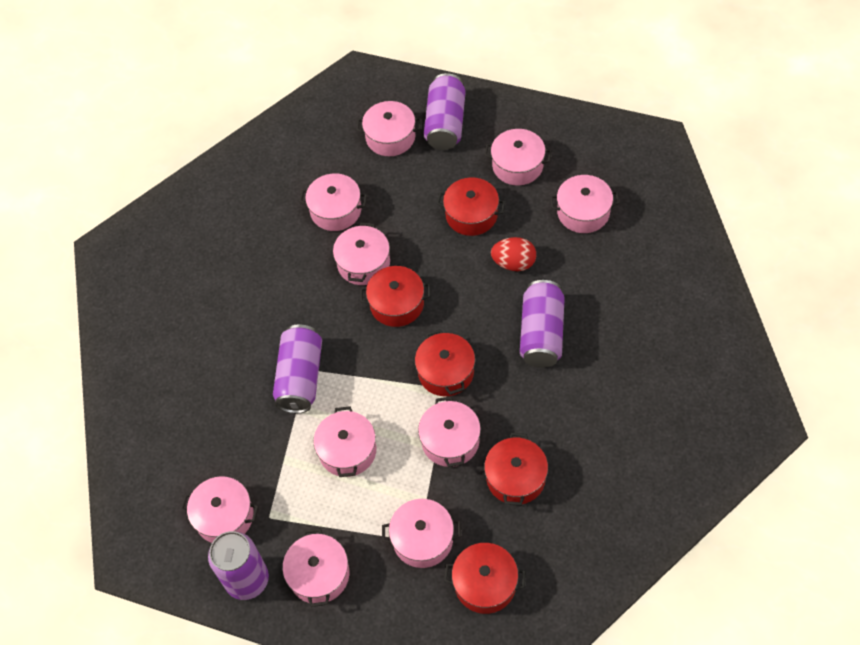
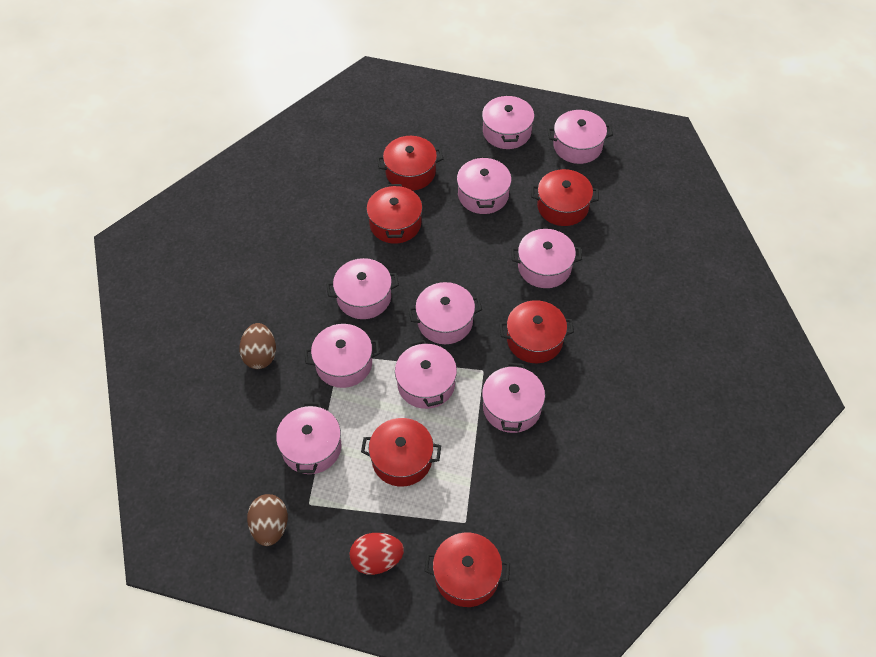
brown egg: none = 0 -> [239,323,276,369] [247,494,288,546] = 2
purple can: [208,531,269,600] [273,325,322,413] [424,73,466,150] [520,280,565,368] = 4 -> none = 0
red pot: [360,266,431,327] [415,329,475,396] [437,177,506,236] [444,543,526,614] [484,433,548,506] = 5 -> [361,418,441,487] [367,184,422,244] [377,136,443,191] [424,533,510,607] [499,300,574,363] [531,169,599,226] = 6

